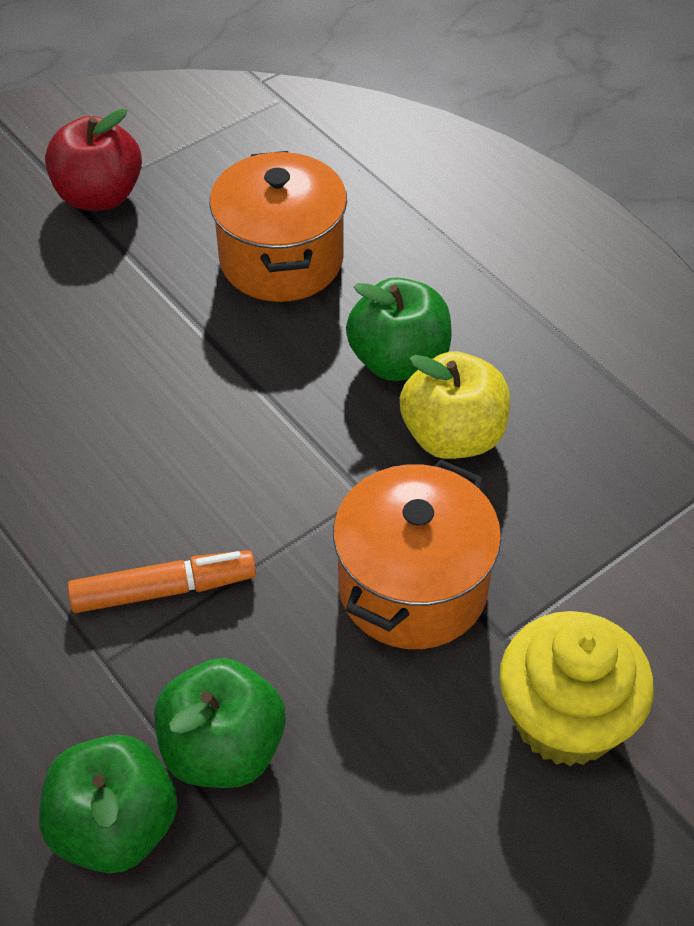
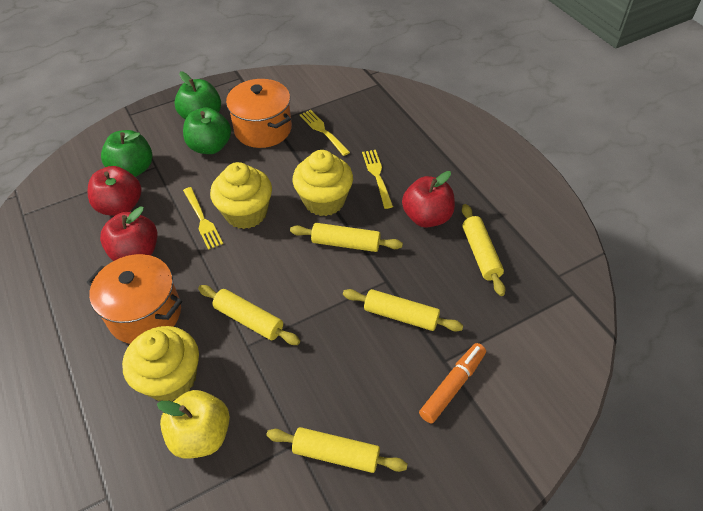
red apple: [45,108,142,211] = 1 -> [88,166,142,216] [100,207,158,261] [402,171,455,228] = 3
yellow cupcake: [499,611,654,766] = 1 -> [122,326,199,402] [210,162,272,229] [293,150,353,216] = 3
yellow fork: none = 0 -> [183,187,223,250] [300,110,350,156] [362,150,393,209] = 3
yellow rolling pin: none = 0 -> [198,285,300,345] [266,427,408,473] [290,223,403,252] [343,289,463,332] [462,204,506,296] = 5

